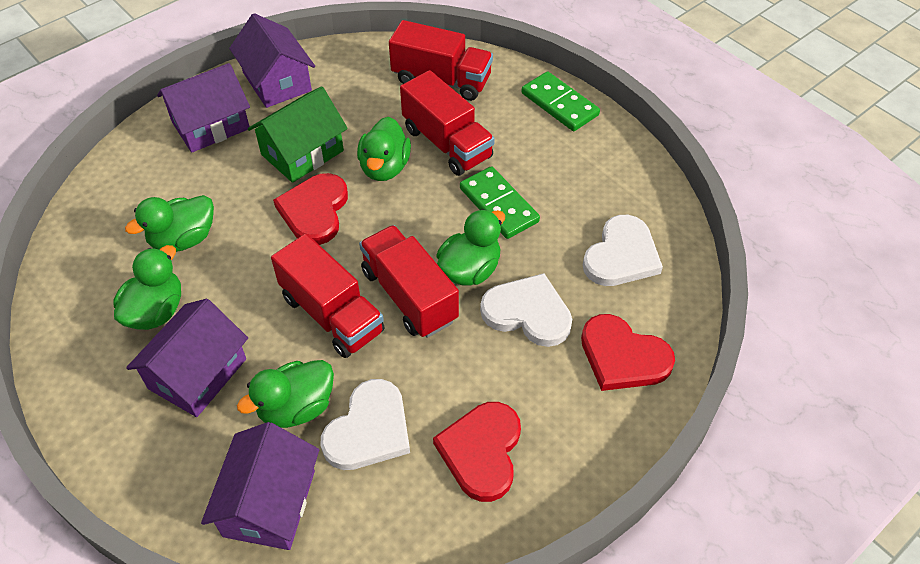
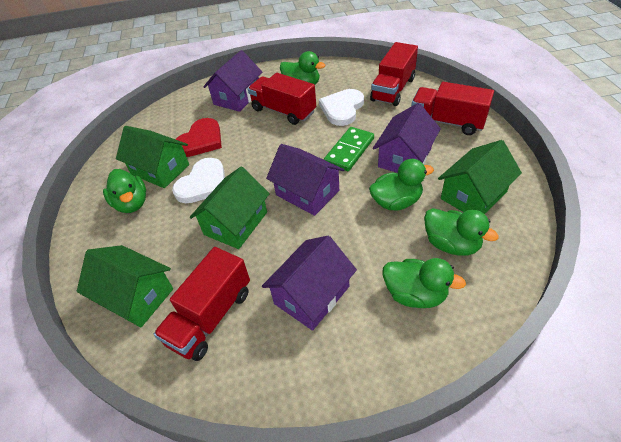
green domino: [460,166,540,239] [521,71,600,131] = 2 -> [324,127,374,171] = 1
green house: [248,86,348,183] = 1 -> [77,245,173,327] [116,126,189,188] [190,167,270,249] [438,140,522,214] = 4
red heart: [273,173,348,245] [433,402,521,502] [581,314,675,391] = 3 -> [175,118,222,157] = 1
white heart: [321,379,410,470] [480,273,572,347] [583,215,663,286] = 3 -> [172,158,225,203] [319,89,364,126] = 2

